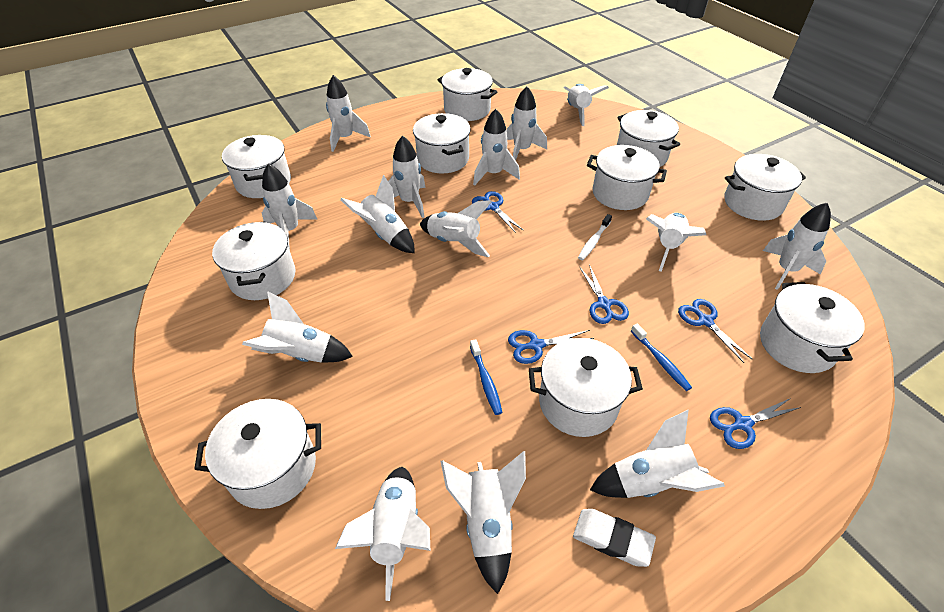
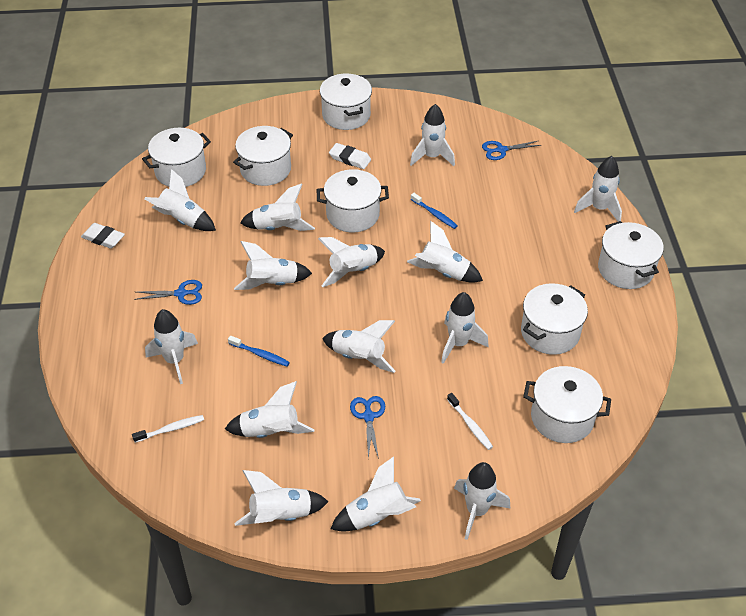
blue scissors: [472,191,524,233] [508,330,594,364] [580,264,629,324] [678,299,753,363] [710,398,801,449] = 5 -> [134,280,202,305] [350,396,385,459] [482,141,541,160] = 3
white eraser: [573,509,656,567] = 1 -> [81,223,125,249] [329,143,371,169] = 2
white pot: [194,399,321,509] [212,221,296,300] [222,135,291,198] [413,113,471,174] [438,68,497,121] [529,338,643,437] [587,145,667,210] [617,110,680,167] [724,154,806,221] [760,282,865,373] = 10 -> [142,128,211,187] [233,126,293,186] [317,169,389,232] [320,74,372,130] [521,283,588,355] [523,366,611,443] [598,221,664,289] = 7
white toothbrush: [578,214,612,260] = 1 -> [132,415,204,443] [447,393,493,450] = 2

